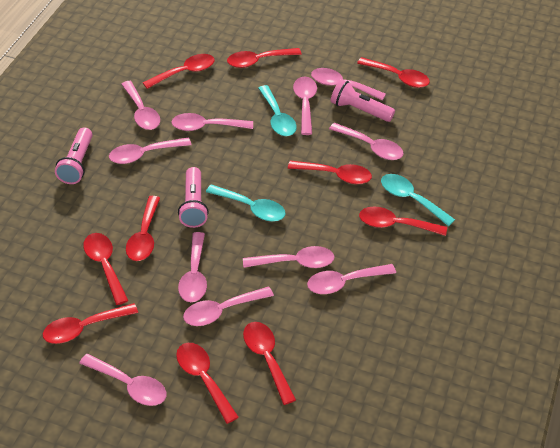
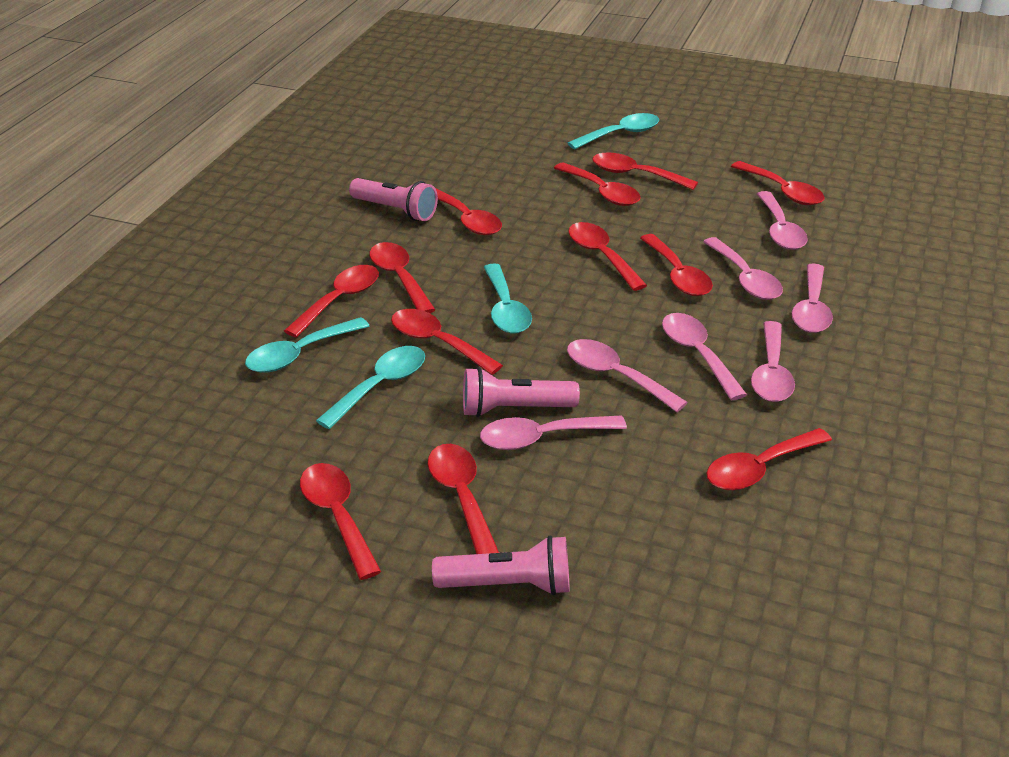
pink spoon: [79,354,166,406] [109,137,191,164] [121,81,160,130] [171,113,253,131] [178,232,207,302] [183,287,274,326] [243,246,335,268] [293,76,317,135] [307,264,396,294] [311,68,386,100] [329,123,403,160] = 11 -> [480,415,627,450] [567,339,688,412] [662,313,747,400] [703,237,783,300] [751,321,795,402] [757,191,808,250] [792,263,833,333] = 7
red spoon: [43,303,138,344] [83,233,128,305] [126,196,160,261] [143,54,215,89] [176,343,239,424] [227,48,302,68] [243,322,296,405] [288,161,372,184] [357,57,430,88] [359,207,447,236] = 10 -> [284,265,379,338] [300,463,381,580] [369,242,435,313] [391,309,503,375] [428,444,499,554] [436,189,502,235] [554,162,641,206] [568,222,647,291] [592,152,698,190] [640,234,713,296] [706,428,832,490] [731,161,825,205] = 12
turquoise spoon: [206,184,286,222] [258,85,297,136] [381,174,455,226] = 3 -> [245,317,369,373] [316,346,425,429] [483,263,532,334] [568,113,659,149] = 4

